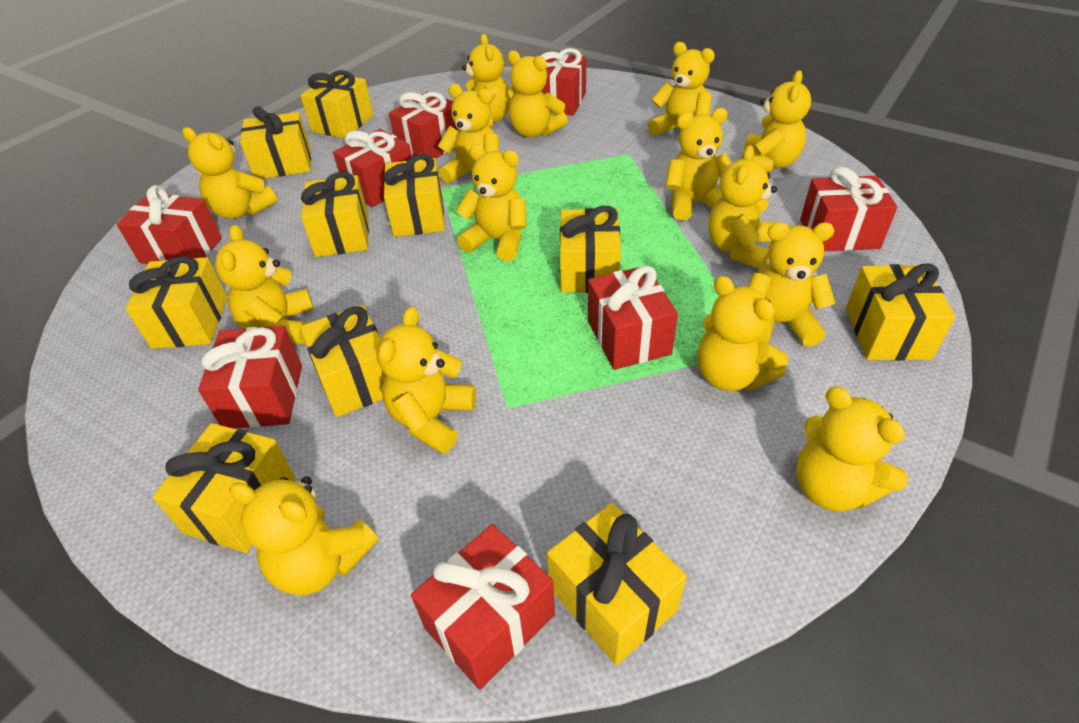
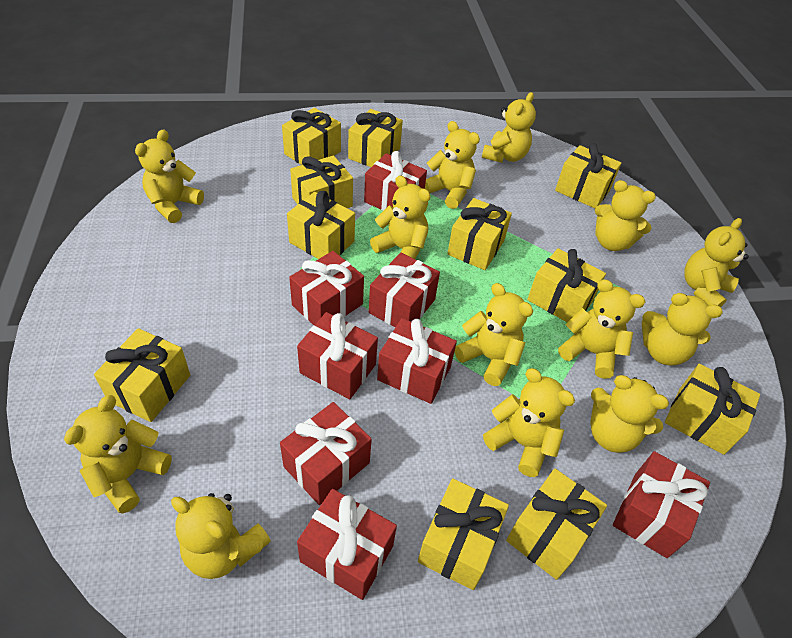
yellow gift: [125,256,228,349] [152,423,296,553] [240,106,311,179] [300,70,373,139] [300,305,386,417] [301,172,369,257] [384,154,445,237] [547,503,687,665] [560,206,621,293] [846,264,956,361] = 10 -> [94,328,190,422] [282,108,341,165] [287,191,355,259] [290,155,353,208] [348,109,403,167] [418,478,509,590] [447,198,512,270] [506,468,607,580] [527,248,606,322] [555,143,621,209] [665,364,760,455] = 11
yellow teddy bear: [182,127,277,219] [215,225,314,344] [229,476,378,595] [377,307,476,454] [438,84,499,189] [456,144,526,261] [462,34,510,127] [508,50,568,137] [648,42,715,136] [666,108,731,221] [697,276,788,391] [708,145,777,269] [741,70,811,172] [748,222,836,347] [796,386,908,512] = 15 -> [64,395,172,514] [135,129,204,223] [171,493,271,579] [370,176,431,259] [425,121,480,209] [454,283,533,386] [482,92,536,163] [483,368,575,477] [558,279,646,379] [591,375,669,453] [595,180,656,251] [642,293,723,366] [685,218,749,307] = 13

